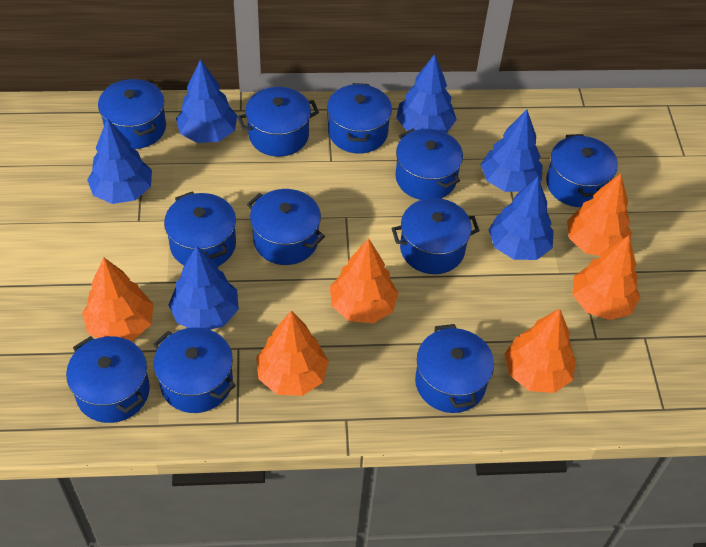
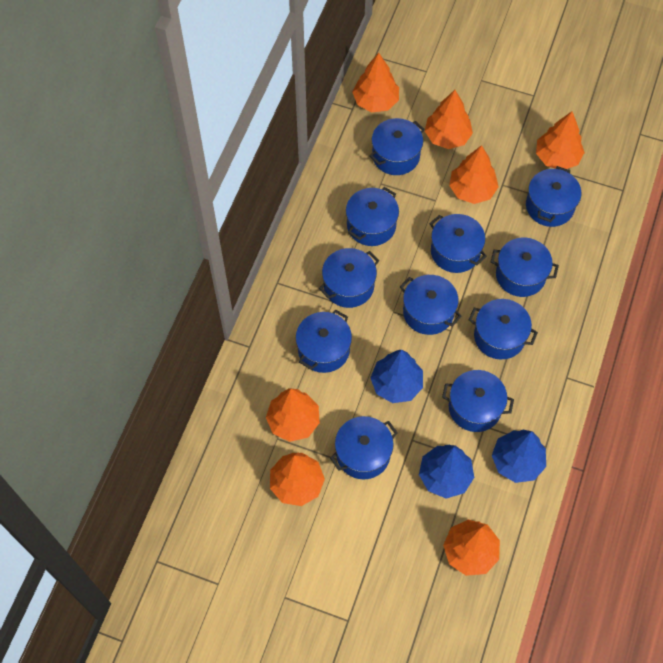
blue tree: [87,118,152,204] [168,245,239,330] [176,59,237,143] [396,54,457,133] [481,110,543,192] [489,177,554,260] = 6 -> [370,350,423,403] [419,445,474,499] [492,429,546,483] = 3
orange tree: [82,258,154,341] [256,311,329,396] [330,238,399,323] [505,309,576,393] [567,173,632,256] [572,235,640,320] = 6 -> [266,388,320,442] [270,453,325,506] [352,53,399,112] [425,90,473,149] [443,520,500,576] [449,145,499,204] [536,111,585,169] = 7

